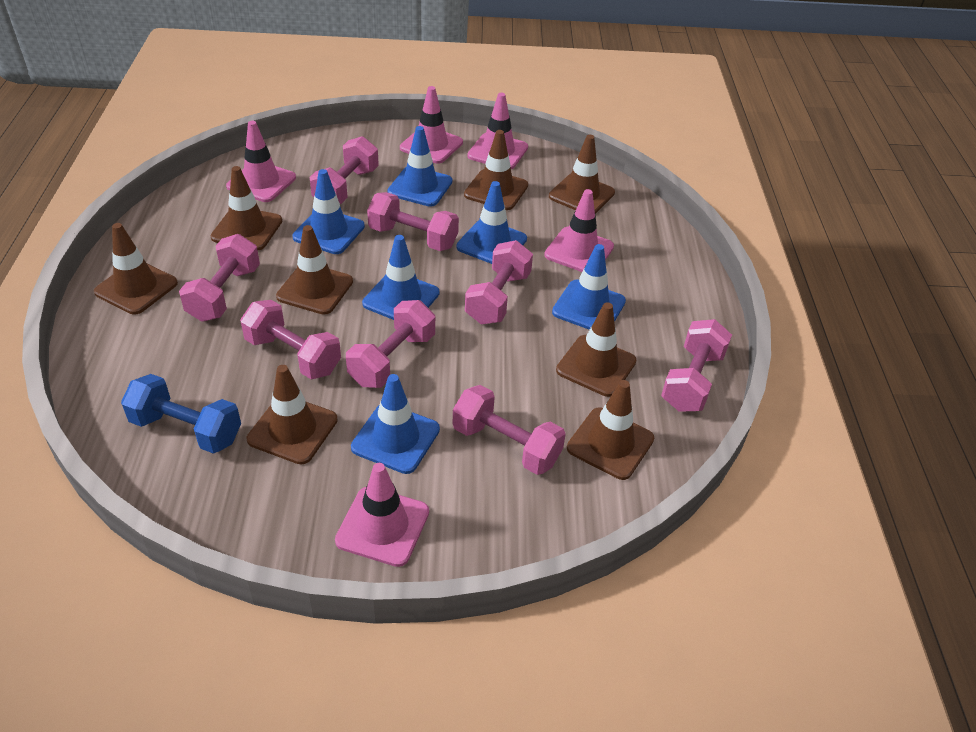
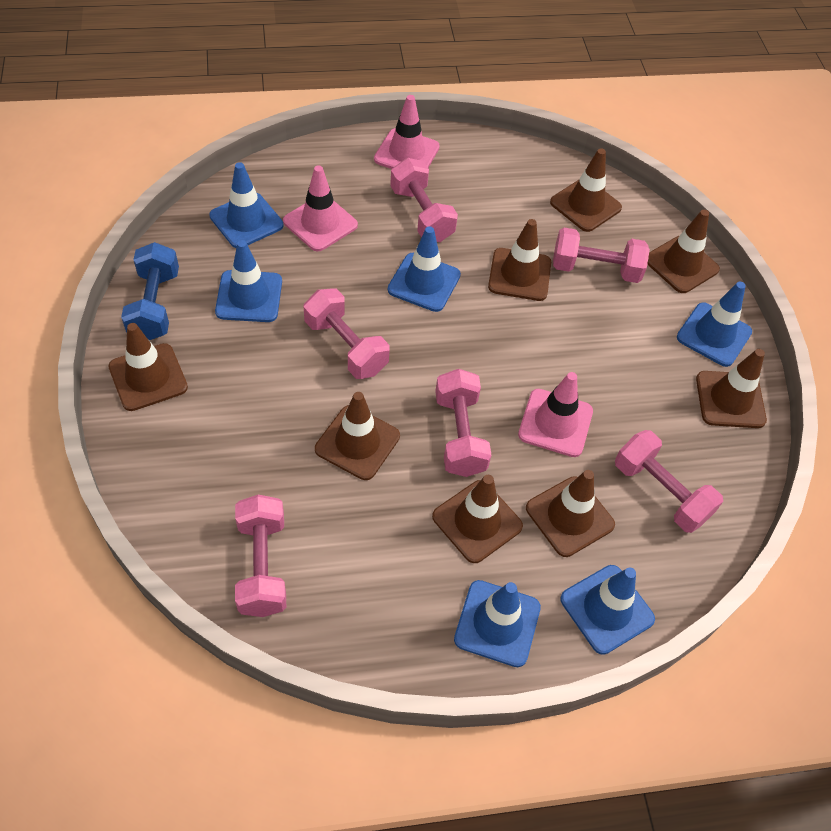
pink dumbbell: [179,234,260,322] [240,300,341,380] [309,136,379,204] [346,300,435,388] [367,192,459,251] [453,385,566,475] [465,240,533,324] [661,319,732,412] = 8 -> [235,495,286,617] [304,288,390,379] [390,158,458,242] [435,369,491,477] [553,227,650,283] [615,430,723,533] = 6
pink traffic cone: [226,121,296,202] [335,463,429,567] [400,86,463,164] [467,93,528,169] [544,189,614,272] = 5 -> [283,165,358,251] [374,95,440,169] [518,372,593,457] = 3

